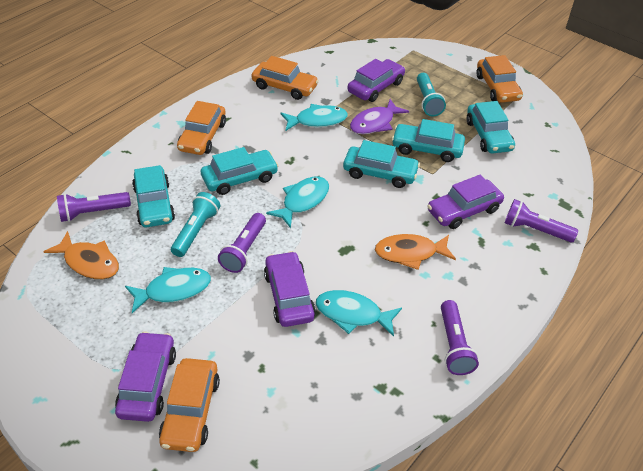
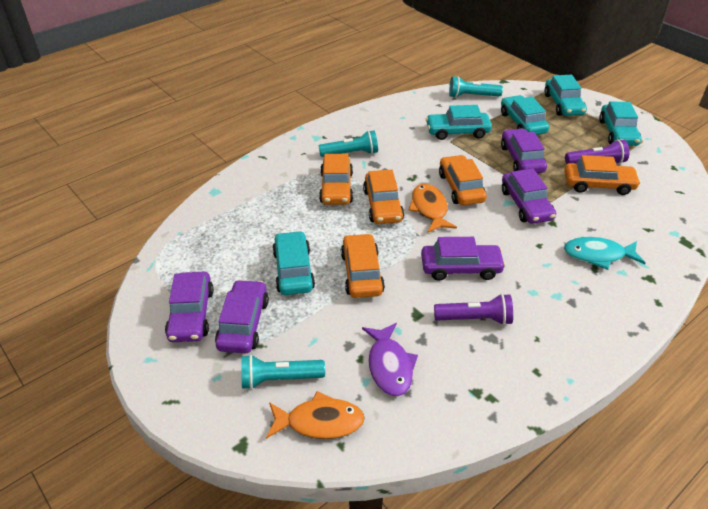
orange car: [159,358,220,452] [177,101,226,155] [252,56,319,100] [477,55,523,103] = 4 -> [319,154,353,205] [341,233,385,298] [363,170,404,224] [439,155,487,205] [564,155,641,195] = 5
purple car: [115,331,176,422] [264,251,316,327] [347,59,405,102] [427,175,504,229] = 4 -> [165,272,214,342] [215,279,269,353] [421,237,506,281] [501,129,547,173] [502,168,556,224] = 5
purple flashlight: [57,192,131,222] [218,213,266,273] [441,300,479,375] [505,199,578,242] = 4 -> [434,294,513,325] [565,139,629,164] = 2
turquoise fish: [125,267,211,313] [266,177,329,228] [280,104,348,131] [316,290,402,337] = 4 -> [564,237,645,270] = 1
turquoise flashlight: [171,192,220,257] [417,73,446,117] = 2 -> [241,355,325,389] [319,130,378,157] [449,76,503,98] = 3

